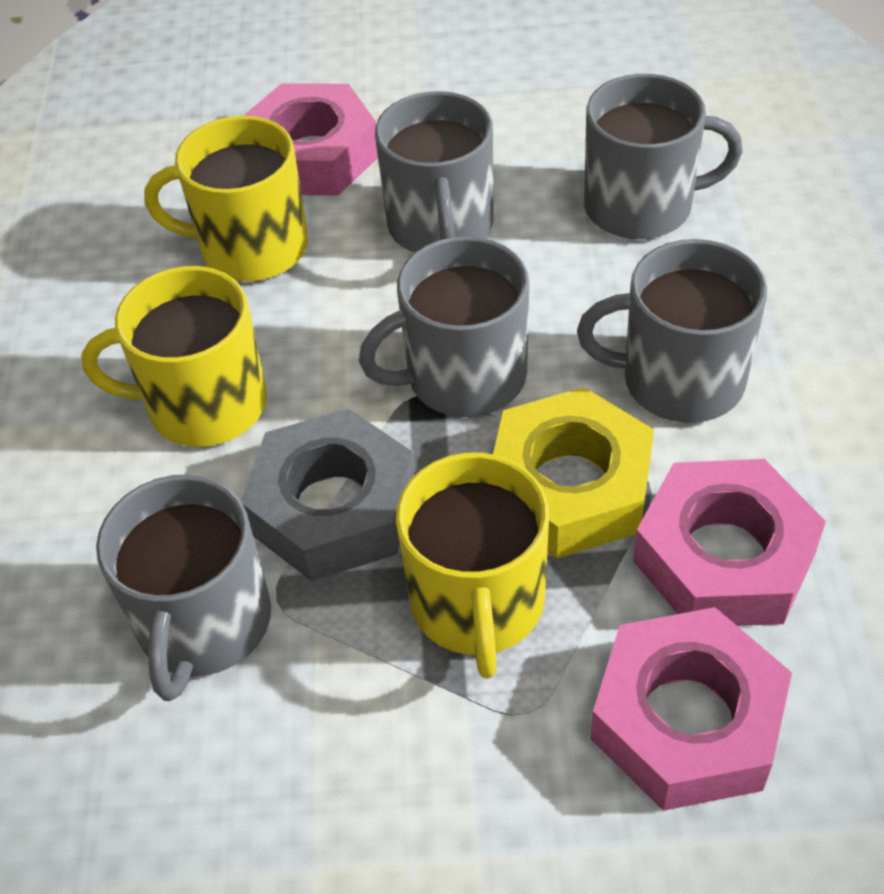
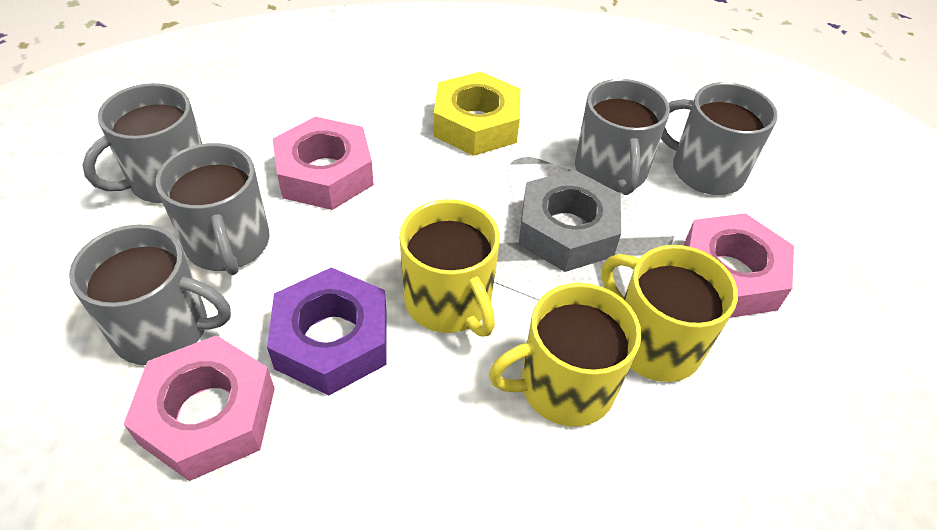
purple nut: none = 0 -> [267,267,387,395] = 1

